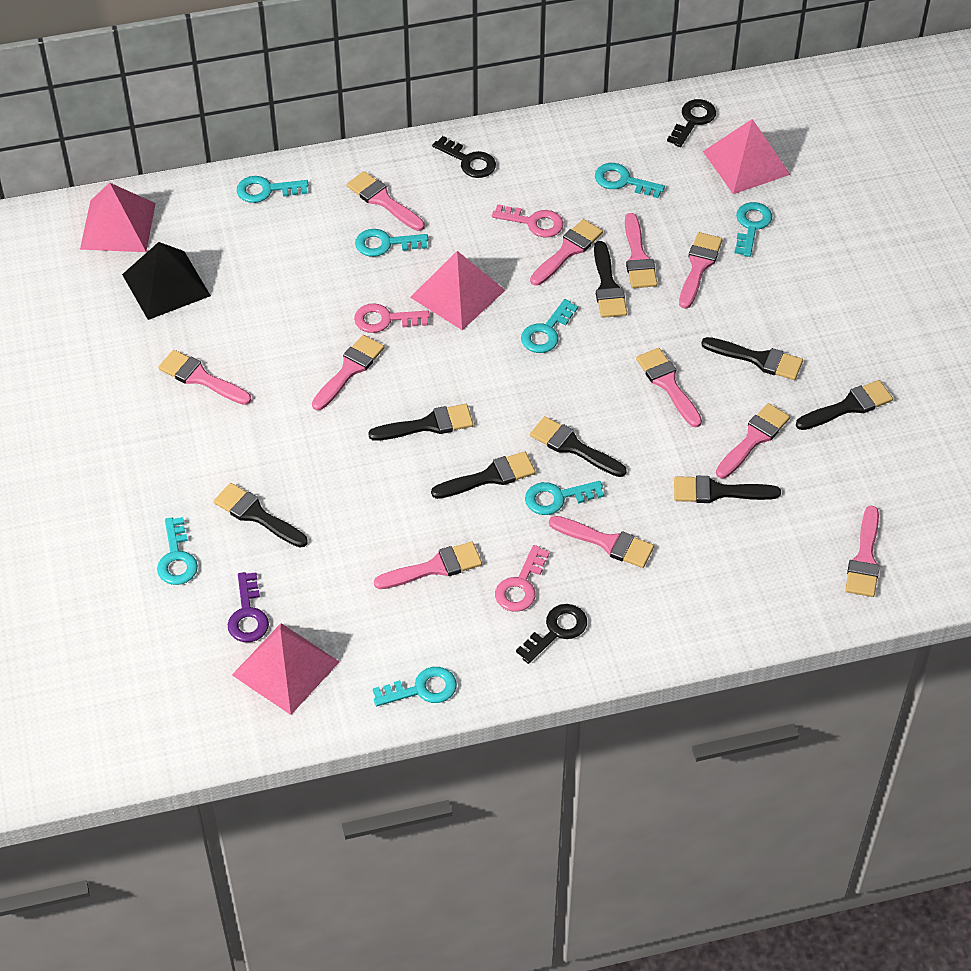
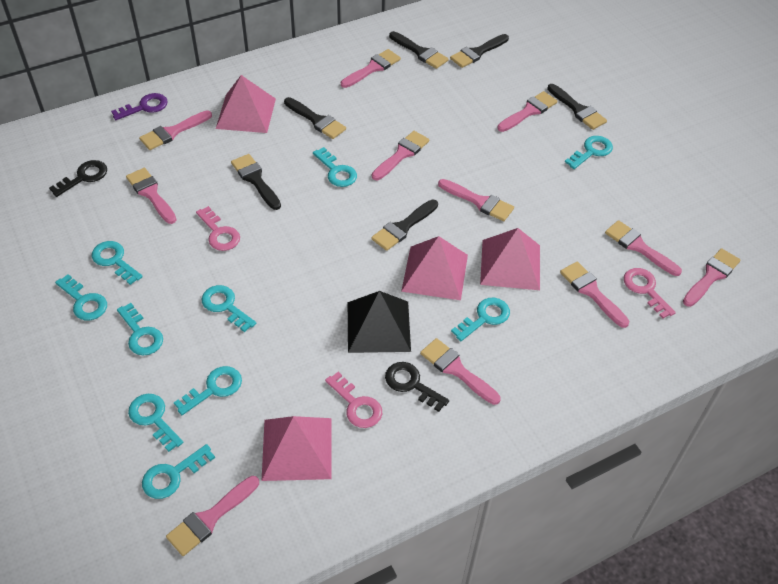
black brush: [214,483,308,548] [368,404,473,441] [431,451,535,499] [530,416,627,477] [594,241,627,318] [674,476,781,503] [701,337,803,380] [796,380,893,430] = 8 -> [231,154,281,210] [284,97,346,139] [371,200,438,251] [389,31,448,69] [450,34,509,68] [547,84,607,130] = 6
black key: [432,136,496,178] [516,604,587,664] [667,99,716,147] = 3 -> [49,160,107,197] [385,362,449,412] = 2
turquoise key: [157,517,198,585] [237,176,309,203] [355,229,428,257] [373,667,457,706] [521,299,578,353] [525,481,604,515] [595,163,665,198] [734,202,772,257] = 8 -> [55,274,107,320] [92,241,143,285] [117,303,163,356] [128,394,183,452] [142,444,215,499] [174,366,242,415] [202,285,256,332] [313,147,357,187] [451,298,510,341] [565,136,613,169] = 10

